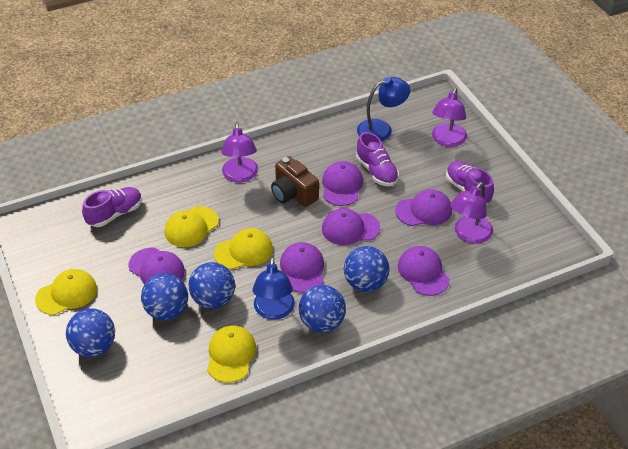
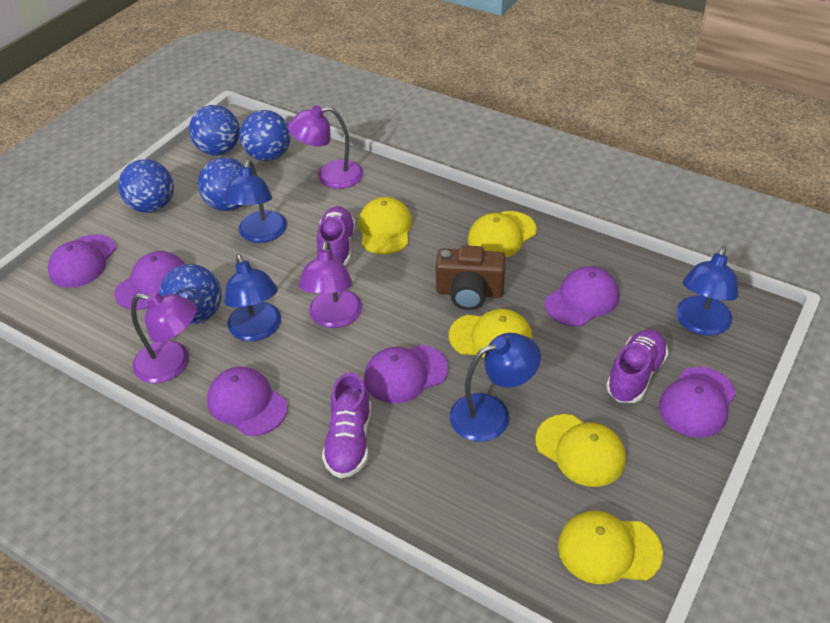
blue lamp: [252,256,295,320] [357,77,410,142] = 2 -> [223,160,287,243] [225,254,281,341] [450,333,541,442] [676,246,739,336] = 4
yellow cap: [35,269,97,315] [165,206,219,247] [207,326,256,383] [214,228,273,270] = 4 -> [358,197,412,254] [449,309,533,358] [468,211,537,257] [535,414,626,487] [558,511,663,584] = 5

